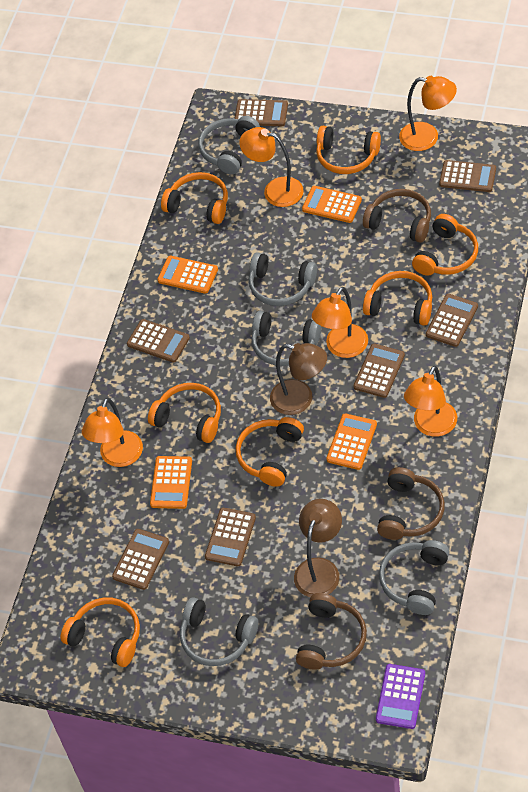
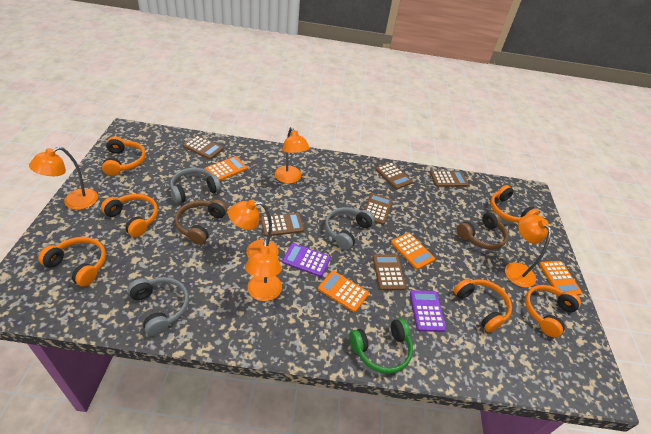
brown calculator: [112,529,169,590] [127,319,190,363] [205,508,256,566] [235,99,288,126] [354,344,405,398] [426,294,478,347] [439,160,496,192] = 7 -> [183,135,224,160] [261,213,304,237] [364,193,393,225] [373,254,406,291] [376,162,413,189] [430,171,468,187] = 6
brown headphones: [296,593,367,670] [363,189,431,243] [377,467,445,540] = 3 -> [175,200,228,245] [457,211,508,250] = 2
brown lamp: [270,343,327,415] [294,499,342,597] = 2 -> none = 0
green headphones: none = 0 -> [349,318,413,374] = 1
grey headphones: [180,597,259,666] [199,116,260,174] [249,252,317,306] [252,311,321,366] [379,540,450,615] = 5 -> [128,277,189,336] [170,168,221,204] [325,207,375,250] = 3
orange headphones: [61,598,140,667] [148,383,221,443] [161,172,228,224] [236,417,304,487] [316,126,381,174] [363,271,432,326] [412,214,478,276] = 7 -> [38,237,106,287] [101,194,158,237] [102,136,146,176] [453,279,512,333] [490,185,539,222] [525,285,581,337] = 6
purple calculator: [376,664,425,729] = 1 -> [282,243,331,277] [410,290,446,332] = 2

